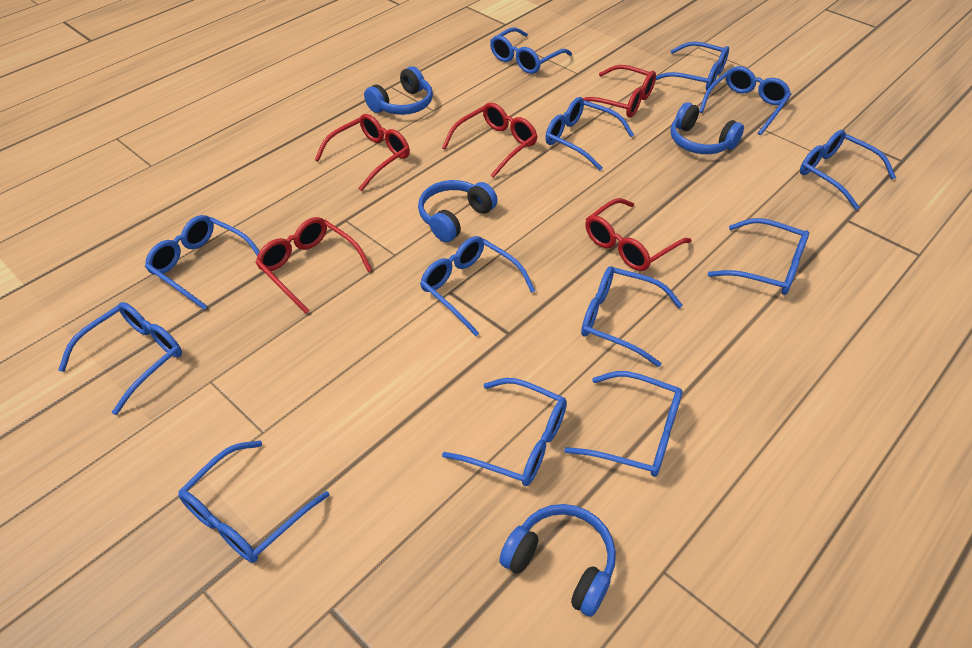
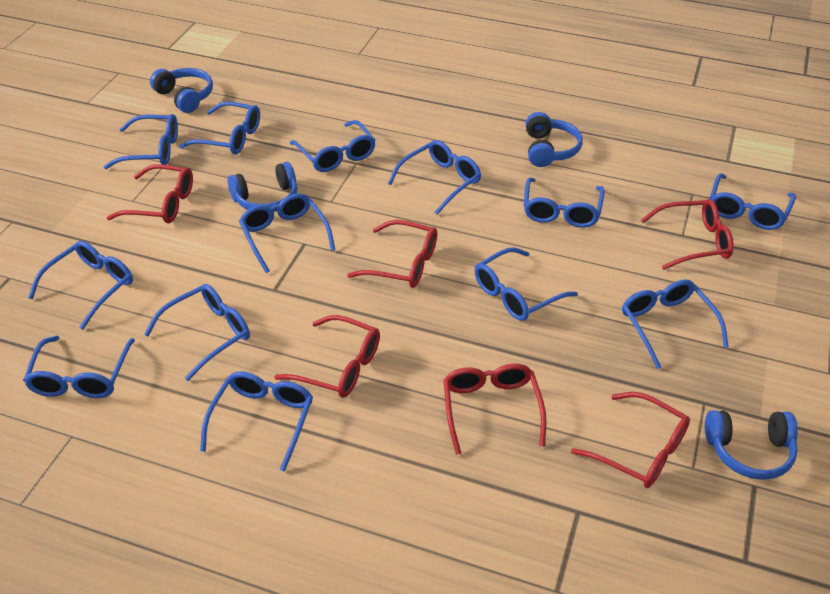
red glasses: [255,217,372,313] [315,114,410,191] [442,103,538,178] [582,65,656,118] [585,198,691,271] = 5 -> [107,164,193,223] [274,315,380,398] [347,220,437,288] [443,364,547,455] [571,392,690,488] [641,199,734,270] = 6

